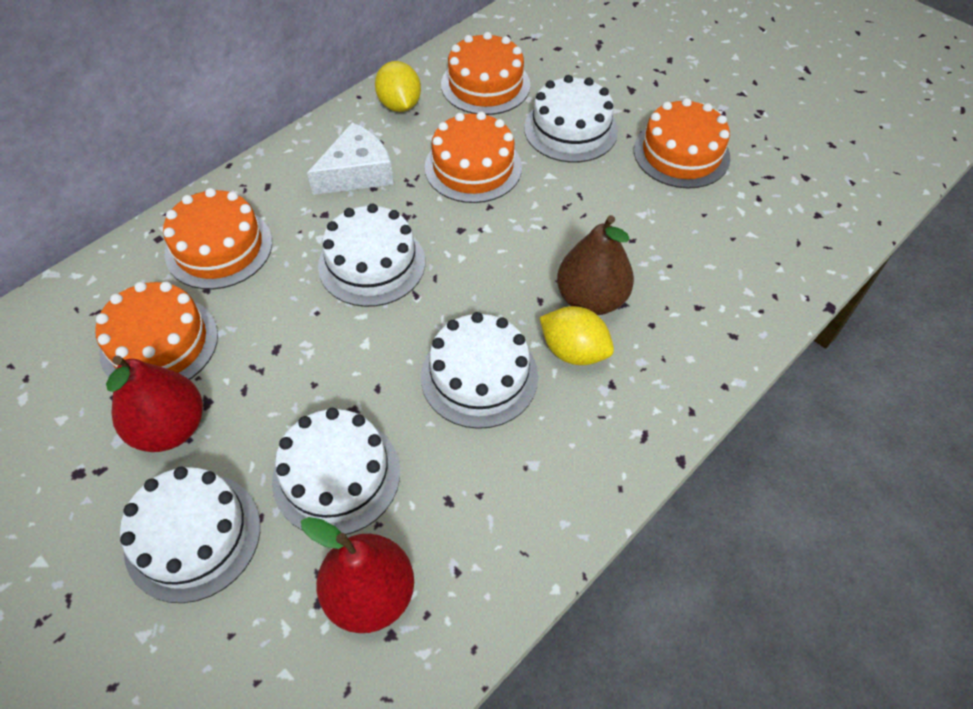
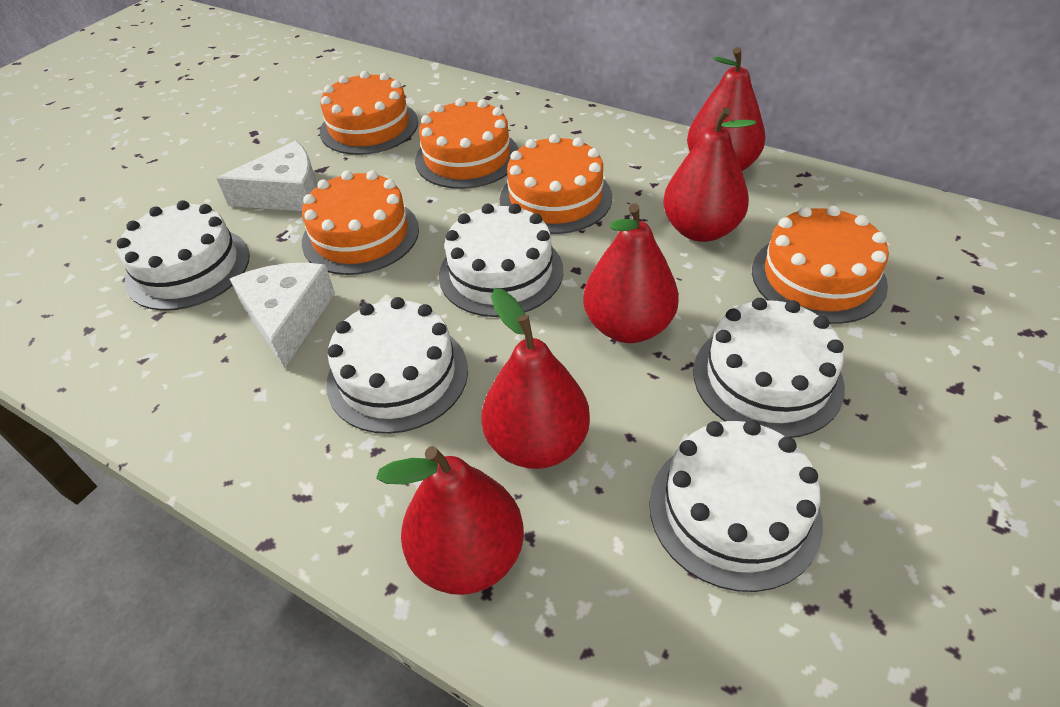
brown pear: [557,215,634,315] = 1 -> none = 0
red pear: [106,356,203,452] [301,517,414,633] = 2 -> [376,446,524,595] [481,288,590,469] [583,203,679,343] [663,107,756,242] [687,47,765,171] = 5
white cheese: [307,122,394,195] = 1 -> [216,141,318,211] [230,263,335,369] = 2
yellow lemon: [375,61,421,112] [539,306,614,365] = 2 -> none = 0

